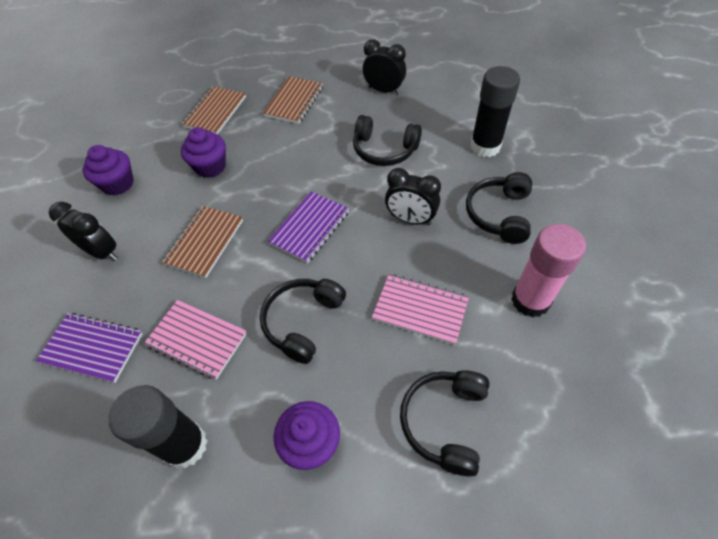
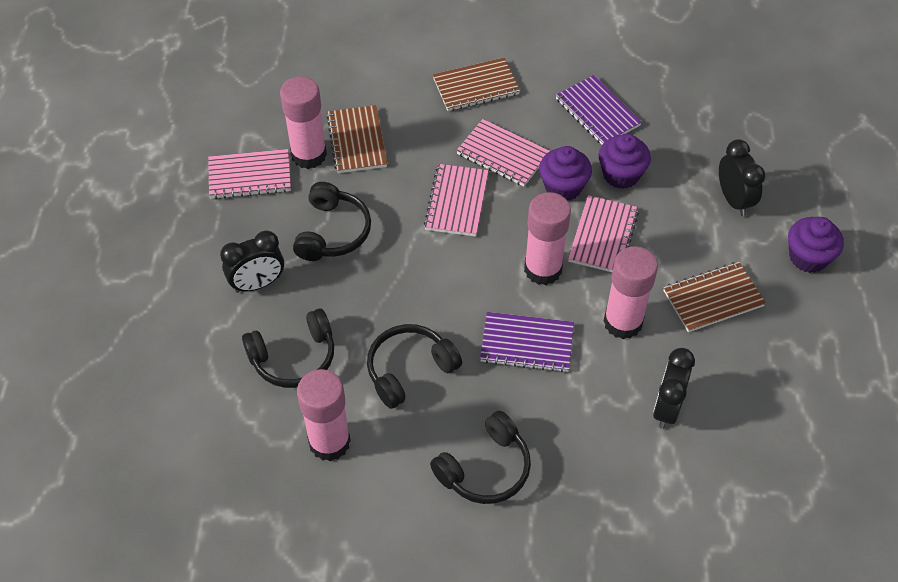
black glue stick: [109,385,208,468] [470,66,520,157] = 2 -> none = 0
pink glue stick: [511,224,586,318] = 1 -> [280,76,327,169] [297,369,351,461] [524,192,571,285] [603,246,658,339] = 4
pink notebook: [144,300,247,380] [372,274,469,345] = 2 -> [208,149,291,199] [424,164,489,237] [456,119,550,186] [568,195,639,272] = 4

